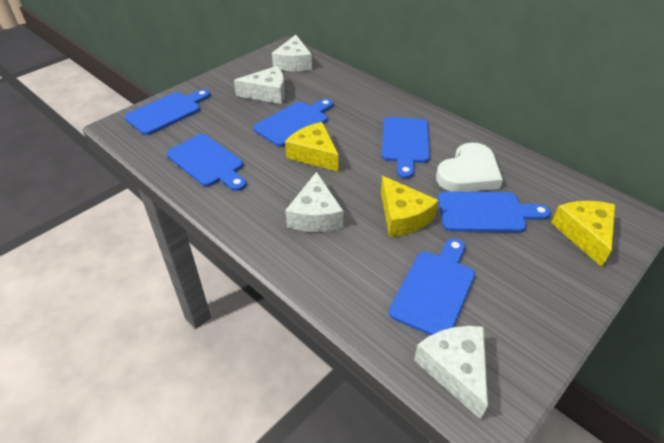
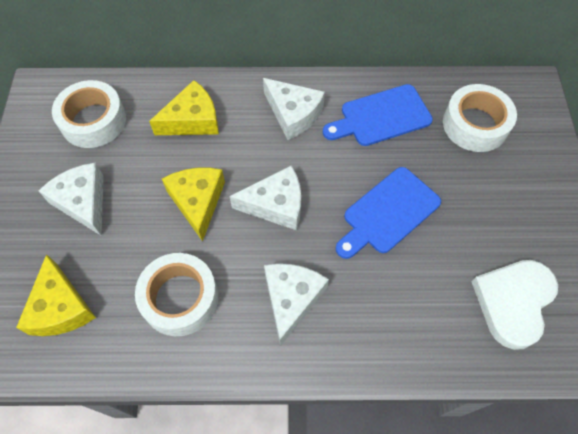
blue cutting board: [125,89,210,135] [167,134,247,191] [253,99,333,147] [382,117,430,179] [389,238,475,335] [438,191,551,232] = 6 -> [323,84,433,146] [336,167,441,259] = 2
white tape: none = 0 -> [52,80,126,148] [135,253,218,336] [443,84,517,152] = 3

